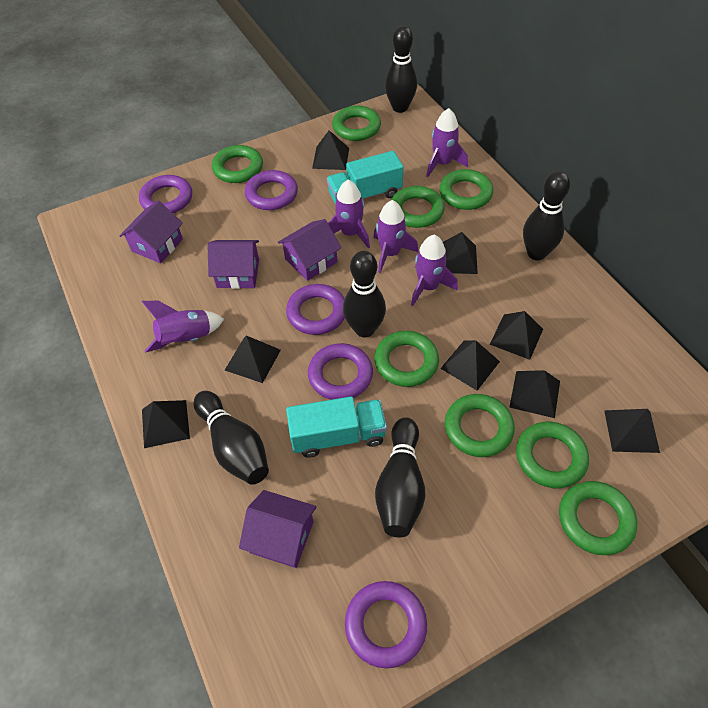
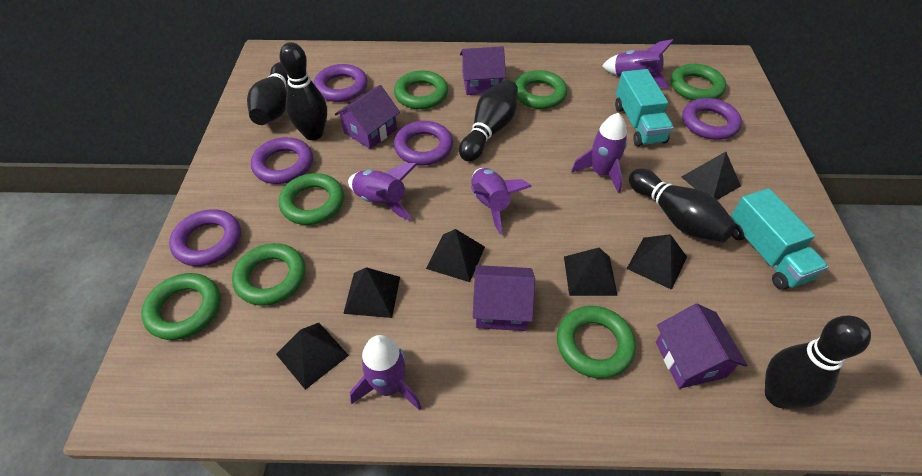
black pyramid: [142,400,190,448] [225,336,281,383] [312,130,349,170] [440,340,500,390] [443,232,478,274] [490,311,543,360] [509,370,560,418] [604,409,660,453] = 8 -> [276,323,349,390] [343,267,400,318] [426,229,485,282] [564,248,618,296] [627,234,687,290] [681,152,741,200] = 6
green ring: [212,145,263,183] [332,106,381,141] [374,331,439,387] [392,186,445,228] [439,169,493,210] [445,394,515,457] [516,422,589,488] [559,481,637,555] = 8 -> [141,273,221,340] [232,243,306,306] [279,173,344,225] [394,70,448,109] [514,70,567,109] [557,306,636,378] [671,64,726,100] = 7

